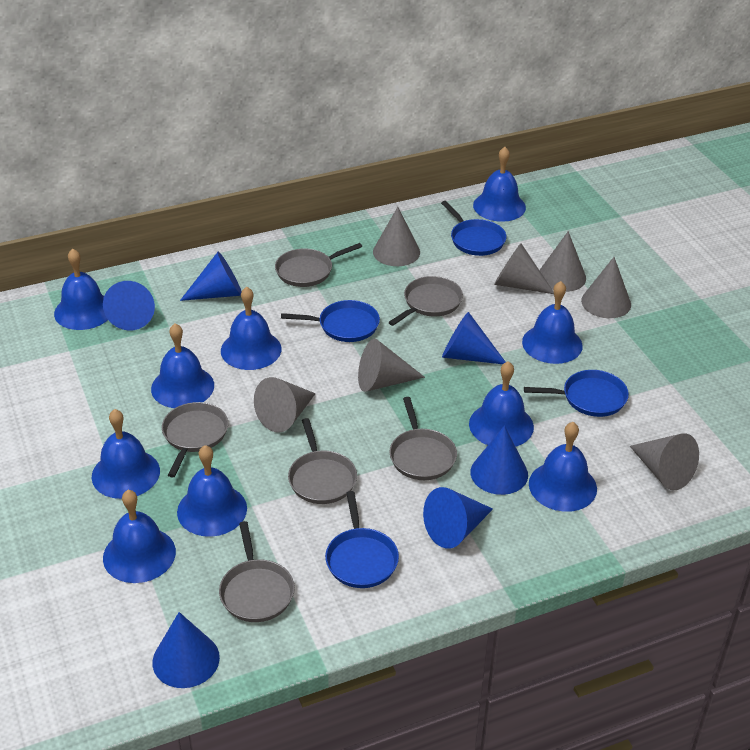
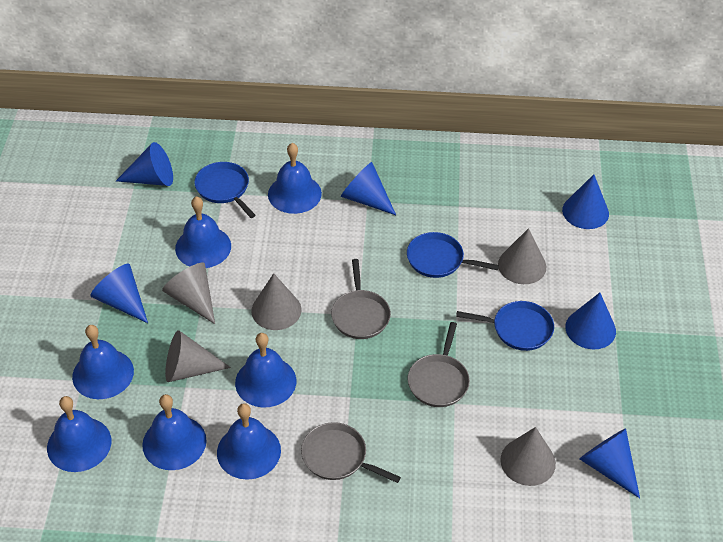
blue bell: [54,248,108,330] [92,409,160,499] [103,490,176,583] [151,323,214,408] [177,445,247,537] [221,287,282,370] [469,361,534,447] [473,147,526,222] [522,281,583,364] [529,422,597,512] = 10 -> [47,396,111,472] [72,325,134,399] [142,394,207,470] [175,196,231,268] [217,403,281,480] [235,333,296,407] [268,143,322,214] = 7
blue pan: [281,300,380,342] [325,491,399,588] [441,201,506,256] [524,370,629,417] = 4 -> [194,162,256,218] [407,232,499,278] [456,301,554,351] = 3
grey cone: [254,377,316,433] [358,339,425,392] [373,207,420,266] [494,243,554,294] [539,231,586,292] [581,257,631,318] [630,433,699,490] = 7 -> [162,263,215,324] [165,330,231,382] [251,273,302,330] [498,228,546,284] [500,427,556,486] = 5
grey pan: [162,402,228,477] [219,521,295,622] [275,243,362,287] [288,418,357,504] [389,276,463,326] [389,397,457,480] = 6 -> [301,422,401,483] [331,259,391,339] [408,322,470,407] = 3

